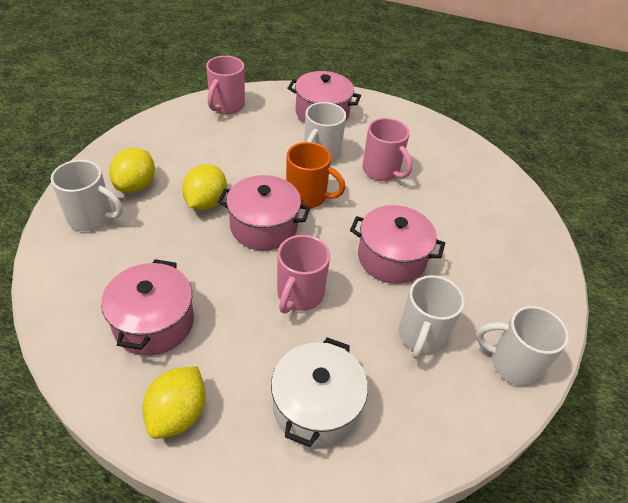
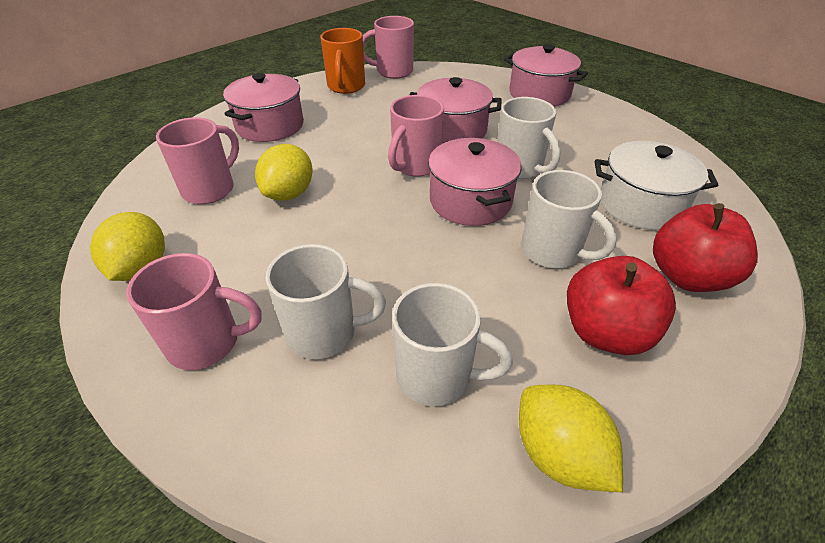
pink mug: [206,56,245,114] [277,235,330,313] [362,118,412,181] = 3 -> [126,253,262,370] [156,117,239,204] [363,16,414,79] [388,95,444,176] = 4
red apple: none = 0 -> [567,256,676,355] [653,203,758,292] = 2

